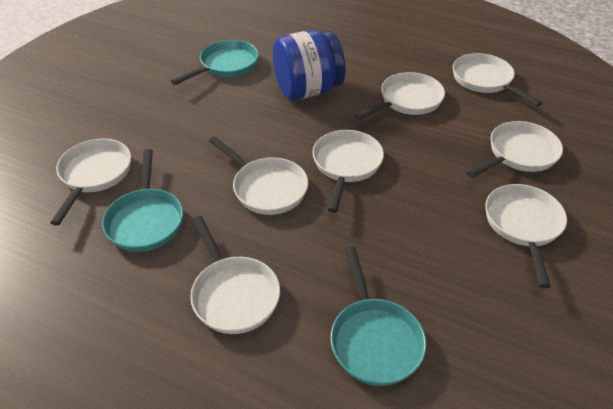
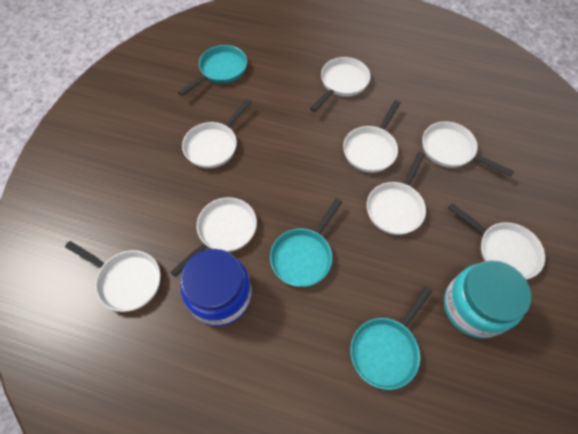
turquoise jar: none = 0 -> [444,260,532,338] = 1

